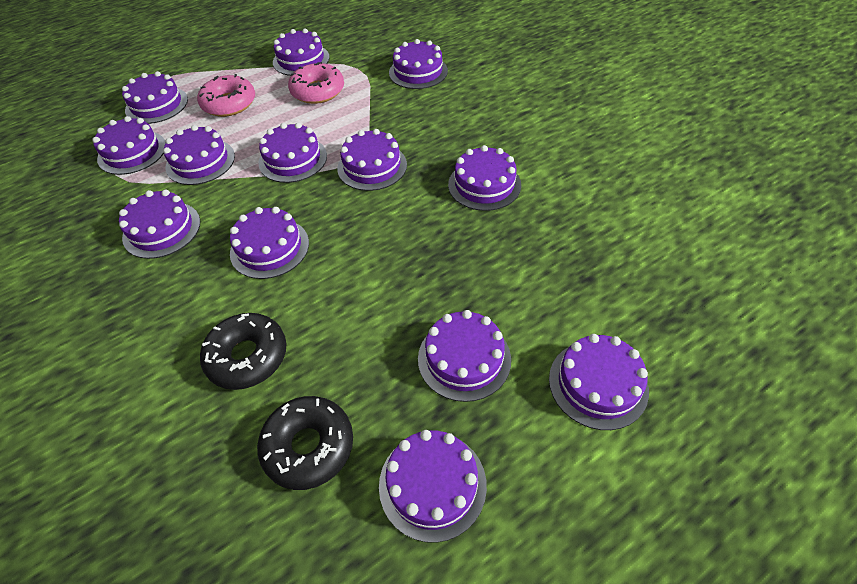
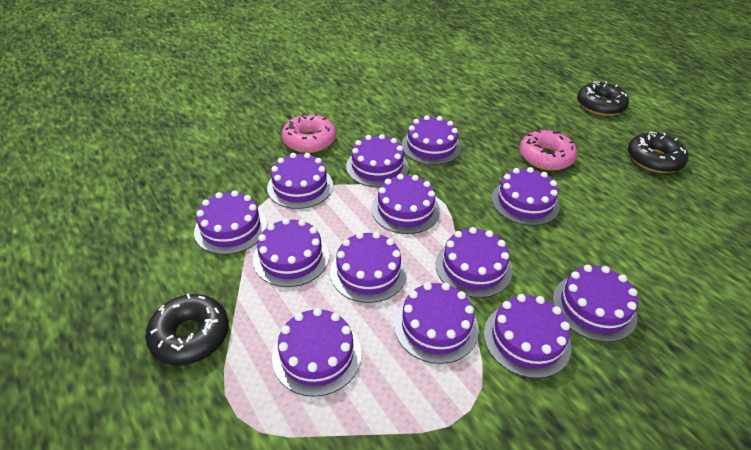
black donut: [200,313,287,390] [257,396,353,490] = 2 -> [145,293,229,365] [577,81,629,116] [628,131,688,173] = 3

